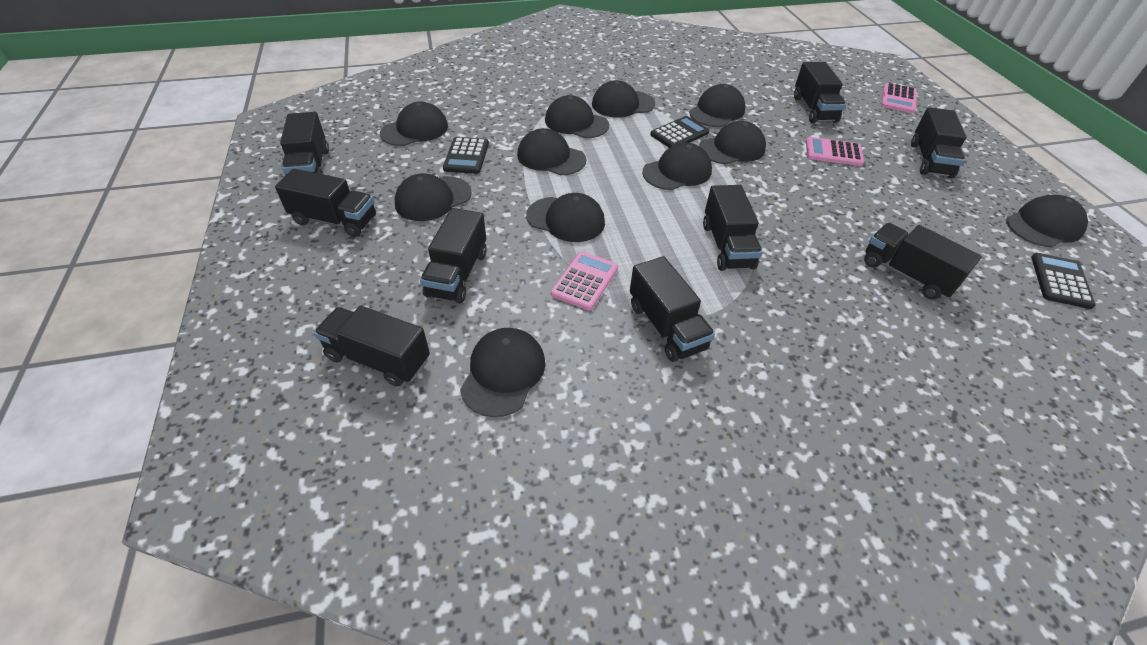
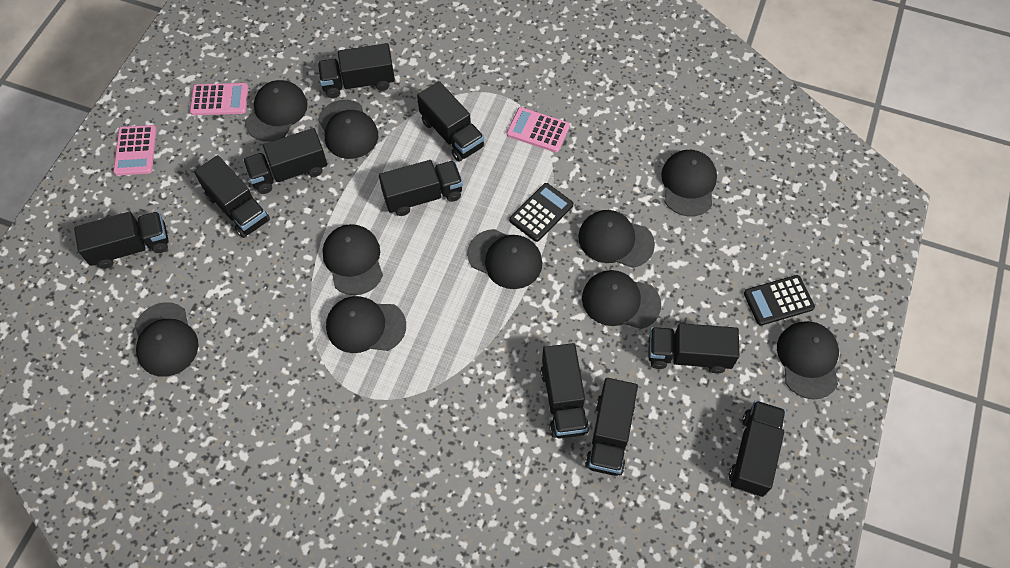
black calculator: [443,137,489,174] [650,116,709,148] [1031,253,1096,309] = 3 -> [509,183,573,242] [744,275,815,326] = 2
black cap: [380,101,448,146] [394,173,472,221] [460,328,545,417] [517,128,586,175] [526,193,605,242] [545,95,609,138] [592,80,655,117] [642,142,712,190] [689,84,745,127] [699,121,766,164] [1006,195,1088,248] = 11 -> [135,302,199,377] [245,80,308,142] [318,100,378,159] [322,224,383,295] [326,296,406,353] [467,229,542,289] [578,210,655,268] [582,270,661,329] [661,150,717,216] [777,321,839,399] = 10
black truck: [275,169,376,237] [280,112,329,176] [314,306,430,387] [420,208,487,303] [630,256,715,362] [703,185,762,271] [794,62,846,123] [864,223,982,300] [911,107,967,178] = 9 -> [74,212,169,269] [194,155,270,238] [243,128,327,194] [317,43,395,98] [379,160,463,216] [417,81,484,162] [541,343,589,438] [585,378,638,476] [648,323,739,373] [729,400,786,497] = 10

